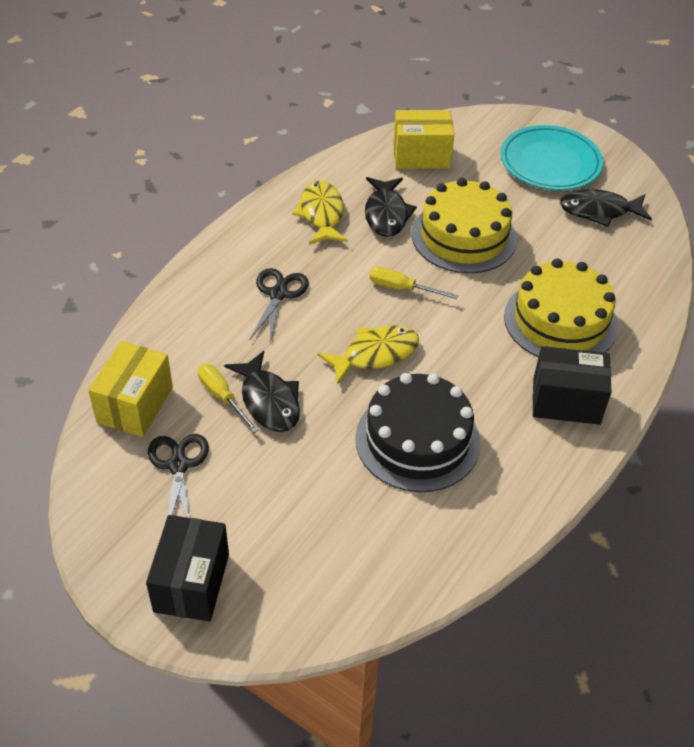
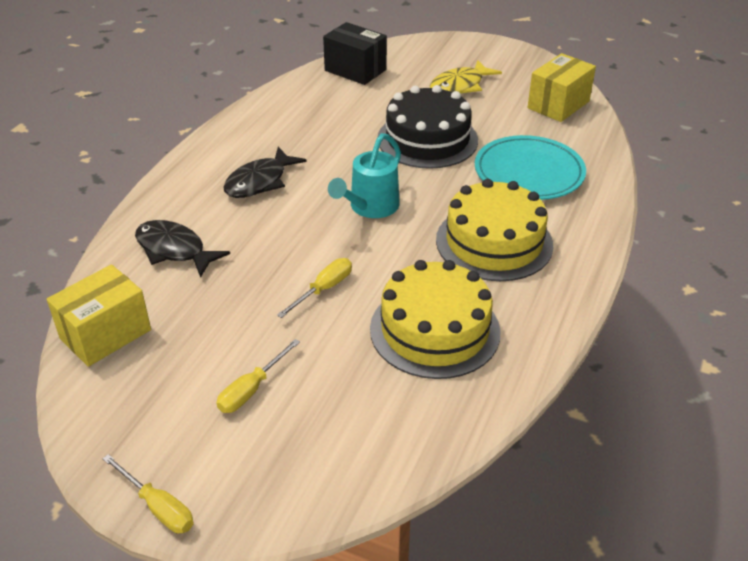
black box: [146,515,229,621] [533,346,612,425] = 2 -> [323,22,387,85] = 1
black fish: [224,351,300,432] [365,177,417,237] [560,189,652,227] = 3 -> [135,220,230,278] [224,147,307,198] = 2
black scissors: [148,434,209,518] [249,268,309,343] = 2 -> none = 0
turquoise watering can: none = 0 -> [328,133,401,218] = 1
yellow fish: [292,181,348,245] [318,326,419,385] = 2 -> [430,60,502,93] = 1
yellow screwdriver: [198,364,259,433] [370,267,458,299] = 2 -> [103,454,194,533] [217,339,300,413] [277,258,352,318] = 3

